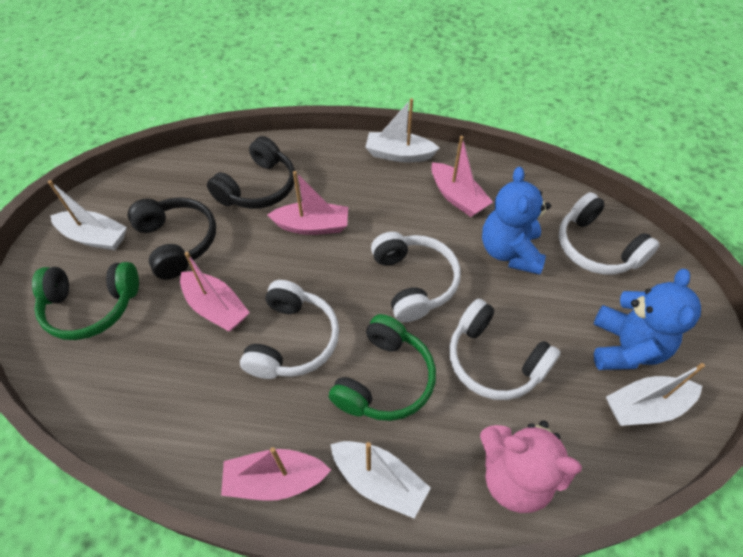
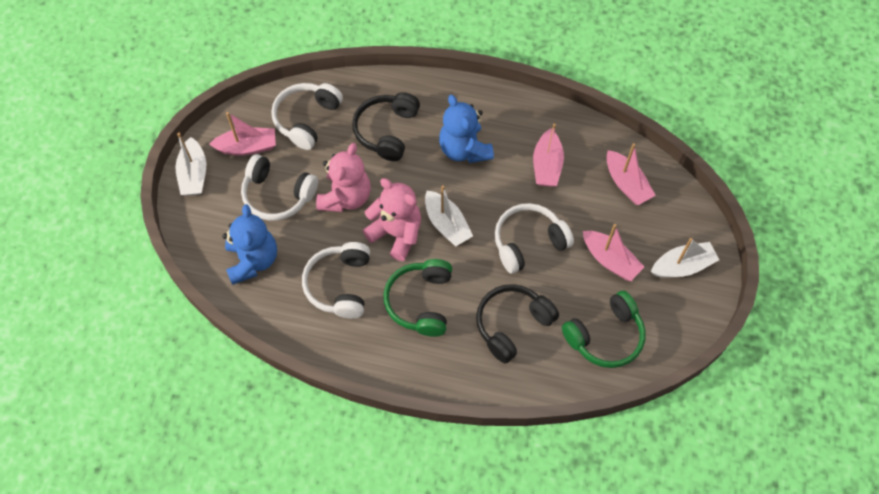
pink teddy bear: [480,420,582,513] = 1 -> [316,143,371,212] [363,178,421,261] = 2
white boat: [48,180,127,250] [330,441,431,519] [365,98,439,162] [606,363,705,426] = 4 -> [175,133,206,196] [425,185,473,247] [651,238,719,278] = 3

